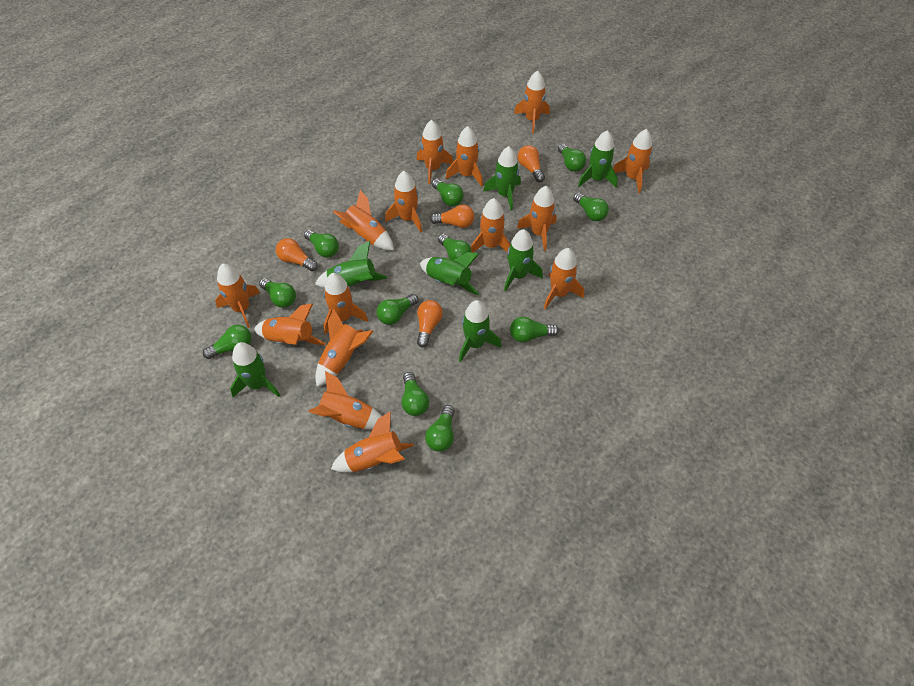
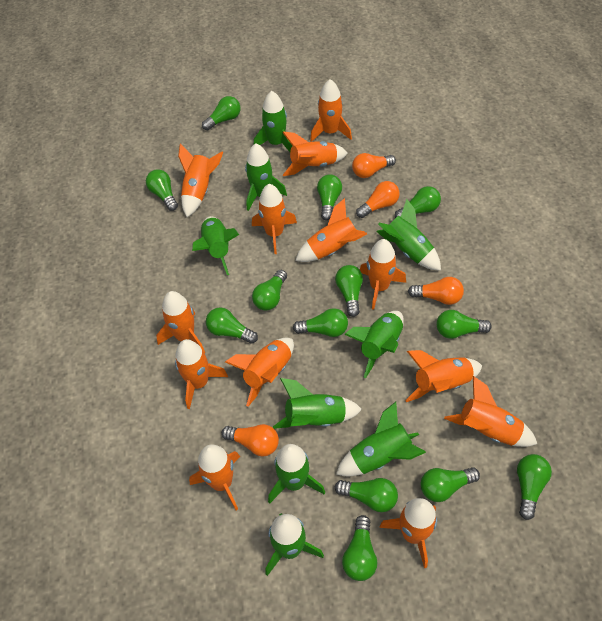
green light bulb: [203,325,252,359] [259,278,296,308] [304,230,339,258] [377,294,418,325] [402,372,429,416] [425,405,455,452] [432,179,464,206] [438,234,472,260] [510,317,559,343] [558,144,586,172] [573,193,609,221] = 11 -> [146,169,178,211] [202,96,240,130] [206,307,258,344] [252,270,287,311] [293,308,348,337] [317,174,342,221] [335,265,363,317] [335,478,398,512] [342,515,377,581] [395,186,441,218] [421,467,480,502] [436,310,492,339] [517,454,552,520] = 13
green rocket: [230,342,280,397] [315,241,387,288] [420,252,479,295] [459,300,501,362] [483,146,521,211] [504,229,543,292] [578,130,618,188] = 7 -> [192,216,239,275] [245,144,287,211] [254,91,292,152] [265,513,324,576] [268,444,325,504] [273,378,362,429] [336,402,426,476] [344,311,404,378] [376,199,441,271] = 9
orange rocket: [215,264,260,328] [254,304,326,345] [308,371,382,429] [315,309,373,387] [324,273,368,334] [331,411,414,473] [333,190,394,250] [385,171,422,232] [417,120,453,184] [446,126,483,186] [471,198,510,253] [514,70,550,134] [517,186,557,251] [544,248,584,309] [613,129,652,194] = 15 -> [156,291,205,353] [175,339,228,409] [178,143,223,217] [189,444,240,510] [225,338,294,406] [252,184,297,254] [282,131,348,176] [295,198,367,262] [310,79,352,142] [360,239,406,310] [380,498,437,568] [405,350,482,402] [444,376,537,447] = 13

